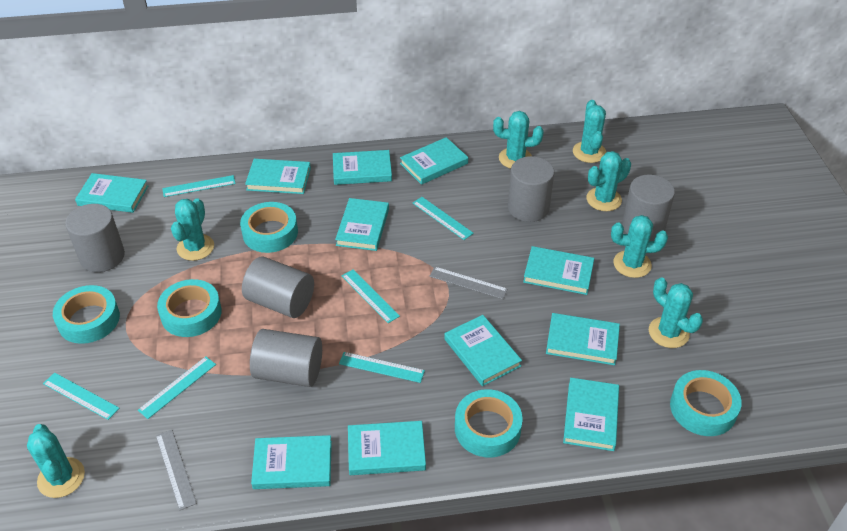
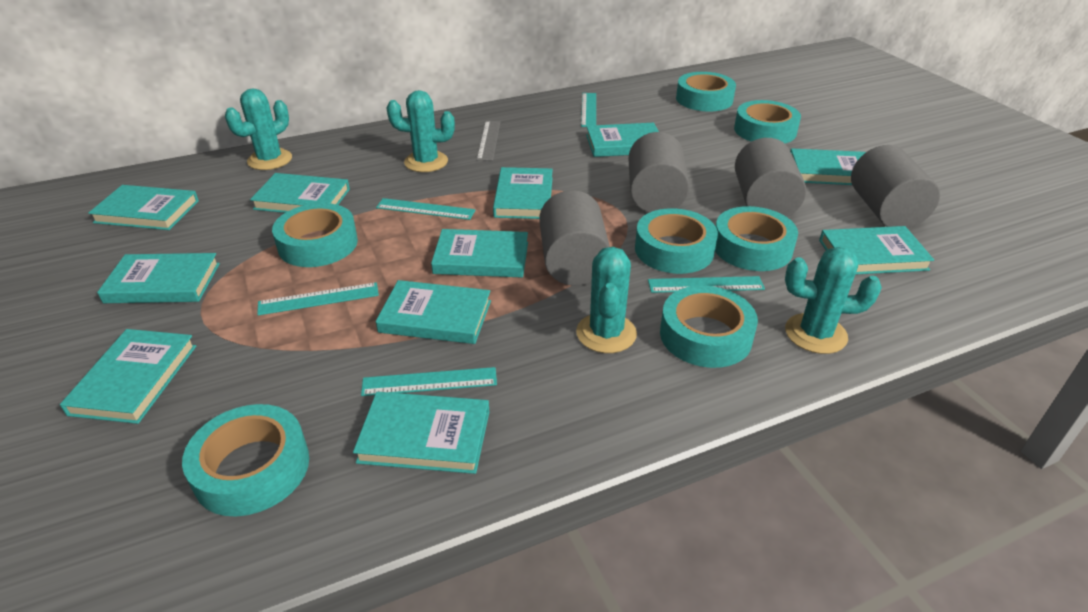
grey cylinder: [65,204,125,272] [242,256,314,318] [250,329,322,387] [508,156,554,222] [622,174,675,241] = 5 -> [539,190,610,286] [629,132,689,213] [735,138,806,217] [851,145,940,228] = 4
grey ruler: [156,430,197,510] [429,267,508,299] = 2 -> [477,121,500,161] = 1
turquoise cactus: [27,424,85,498] [171,198,214,261] [493,111,544,169] [573,100,606,163] [586,151,631,211] [611,215,668,278] [649,277,703,348] = 7 -> [225,88,292,170] [387,90,455,172] [576,247,637,353] [785,247,882,354] = 4
turquoise ruler: [43,372,119,420] [138,356,216,419] [162,175,236,197] [339,352,425,383] [342,269,400,323] [413,197,474,240] = 6 -> [257,282,379,316] [361,367,497,396] [376,198,475,220] [581,93,596,127] [648,276,765,293] = 5
turquoise tape: [53,285,120,344] [157,279,222,337] [240,202,298,253] [455,389,523,457] [670,370,742,436] = 5 -> [182,404,309,516] [272,203,358,267] [635,208,718,274] [660,285,758,368] [676,72,736,111] [715,206,798,271] [734,100,801,143] = 7

